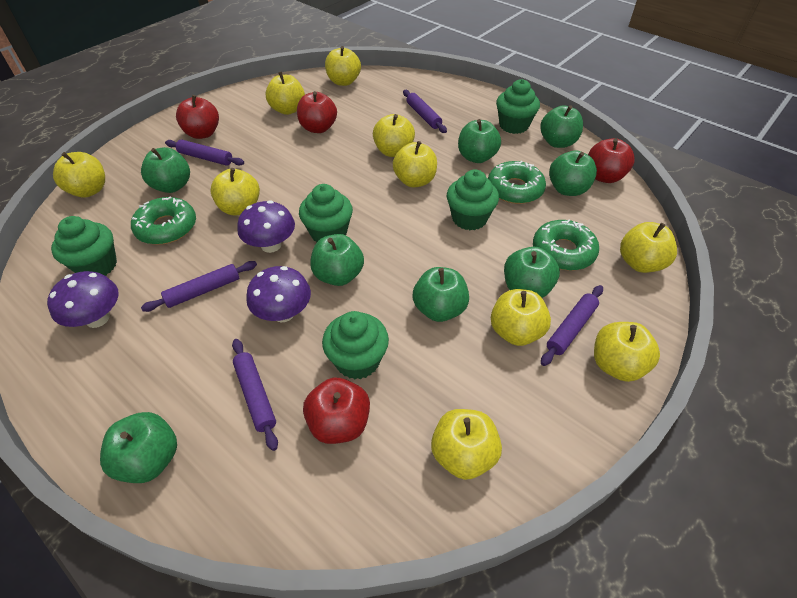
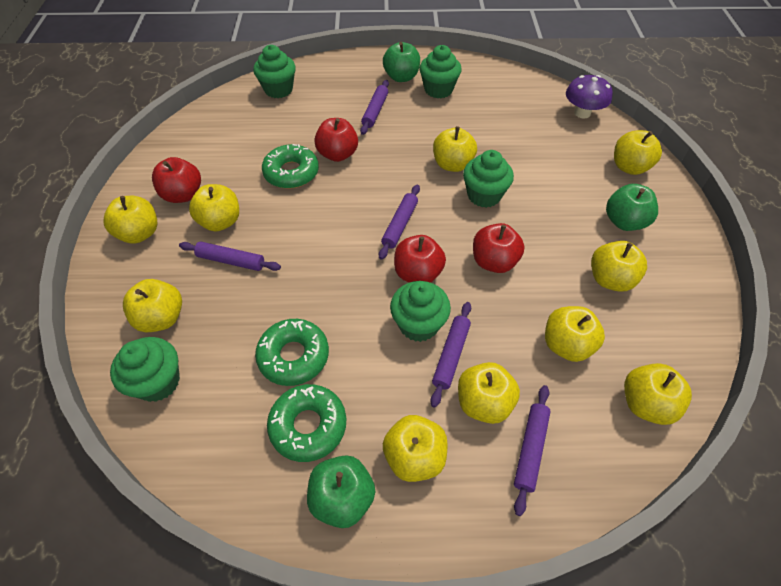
green apple: [100,412,177,483] [141,147,190,193] [311,234,364,286] [413,267,469,322] [458,119,501,163] [504,247,560,298] [540,105,583,148] [549,150,597,196] = 8 -> [307,455,375,528] [383,42,420,82] [606,184,658,231] = 3
purple mushroom: [47,271,119,328] [237,201,295,253] [246,266,311,322] = 3 -> [566,75,613,118] = 1

